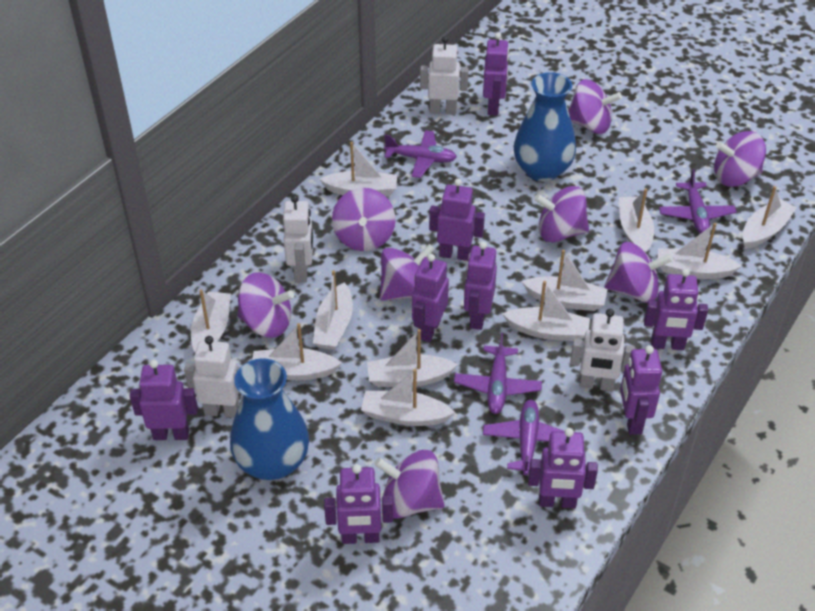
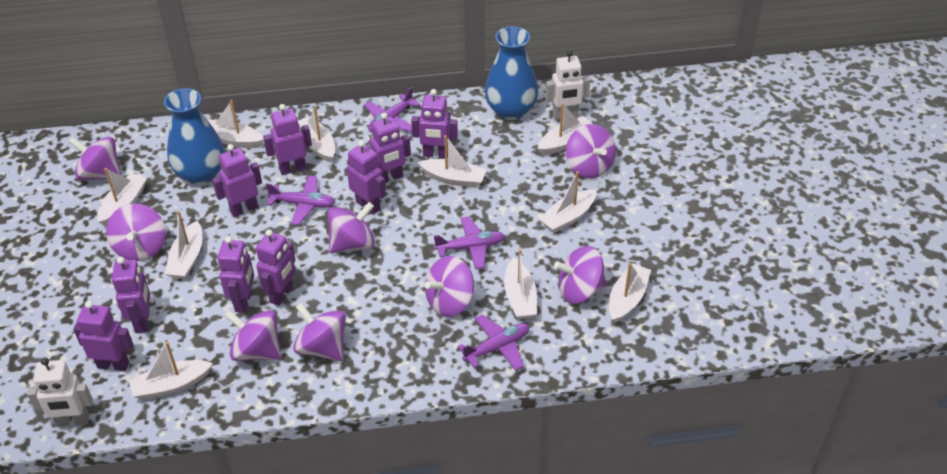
white boat: [191,289,231,352] [252,323,342,380] [313,270,353,350] [320,142,397,197] [361,369,455,426] [367,329,458,387] [502,281,590,341] [522,250,608,311] [619,188,654,253] [658,223,742,279] [742,186,796,249] = 11 -> [97,168,147,226] [129,342,213,400] [165,211,203,279] [208,100,264,148] [298,107,335,162] [418,135,487,188] [504,249,537,319] [538,103,593,155] [539,171,597,233] [609,263,651,323] = 10
white robot: [184,336,240,418] [283,195,313,282] [420,36,469,115] [570,309,635,391] = 4 -> [27,357,93,427] [545,50,590,119] = 2

